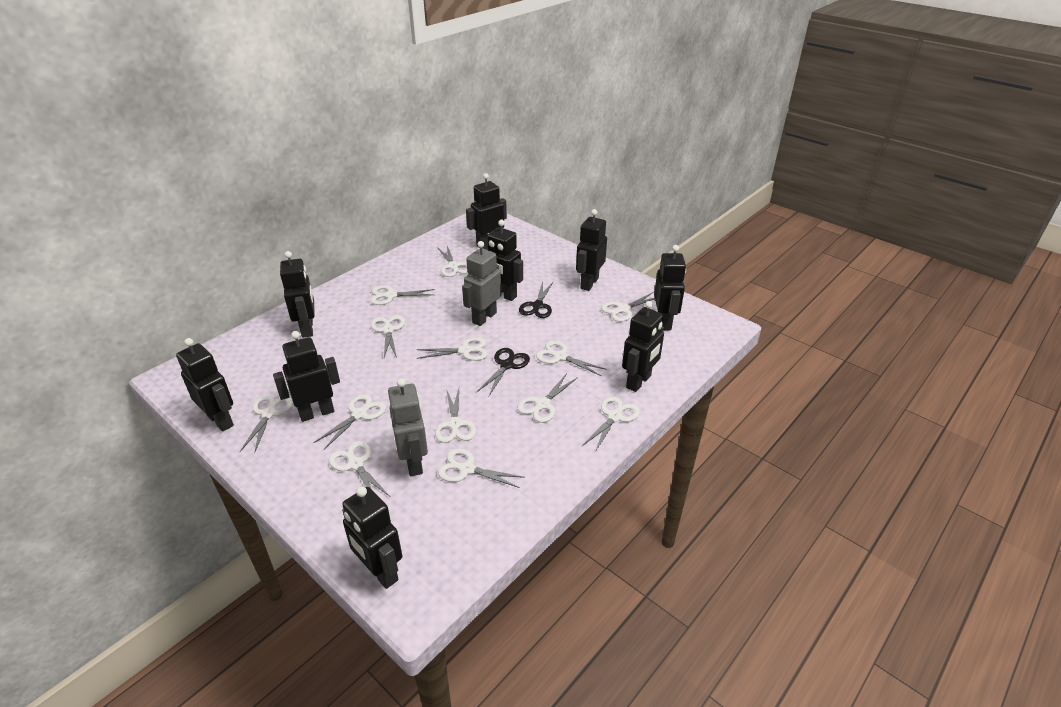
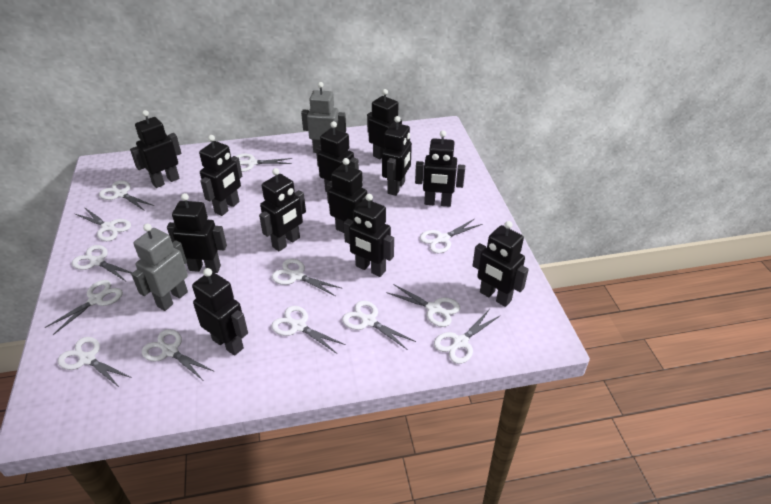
black robot: [176,338,234,432] [273,331,340,422] [280,251,315,338] [342,486,402,589] [466,173,507,247] [482,220,523,301] [576,209,607,291] [622,301,664,392] [654,245,686,330] = 9 -> [130,110,181,188] [167,193,227,273] [192,268,248,356] [199,135,242,216] [259,168,306,251] [316,121,359,192] [326,158,372,233] [344,194,394,277] [367,89,403,159] [382,116,412,196] [415,130,465,207] [473,221,529,307] = 12
black scissors: [477,348,530,396] [519,281,553,318] = 2 -> none = 0

